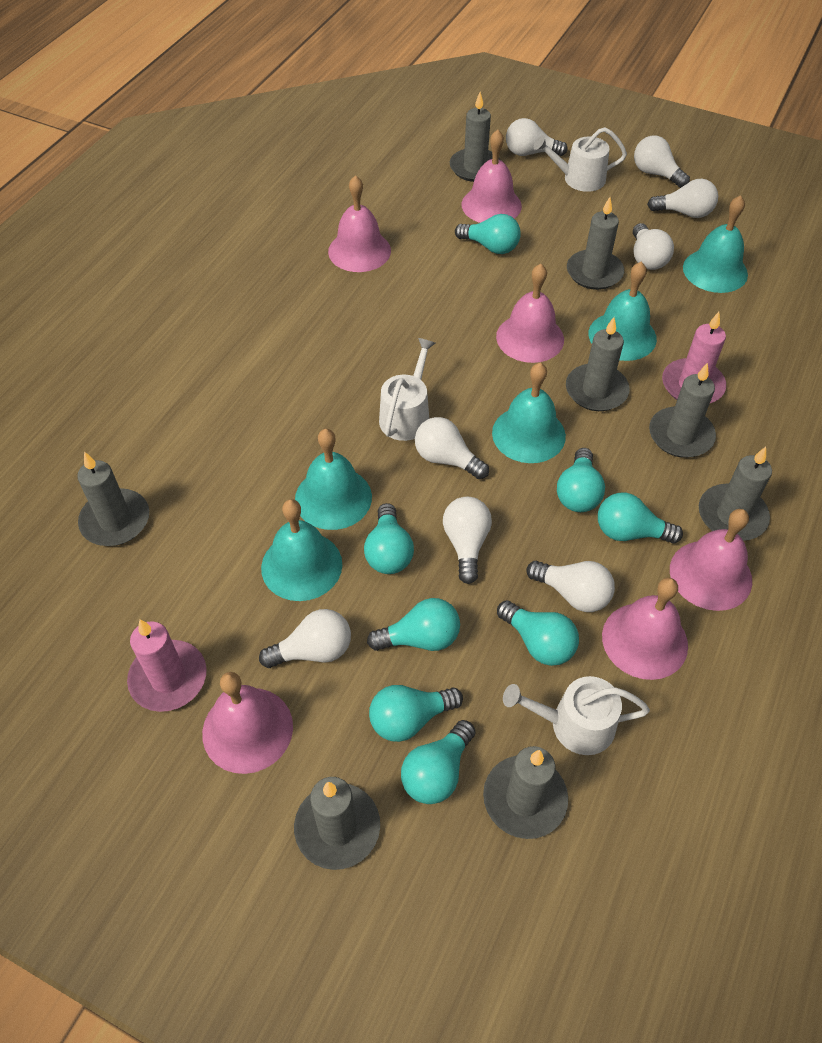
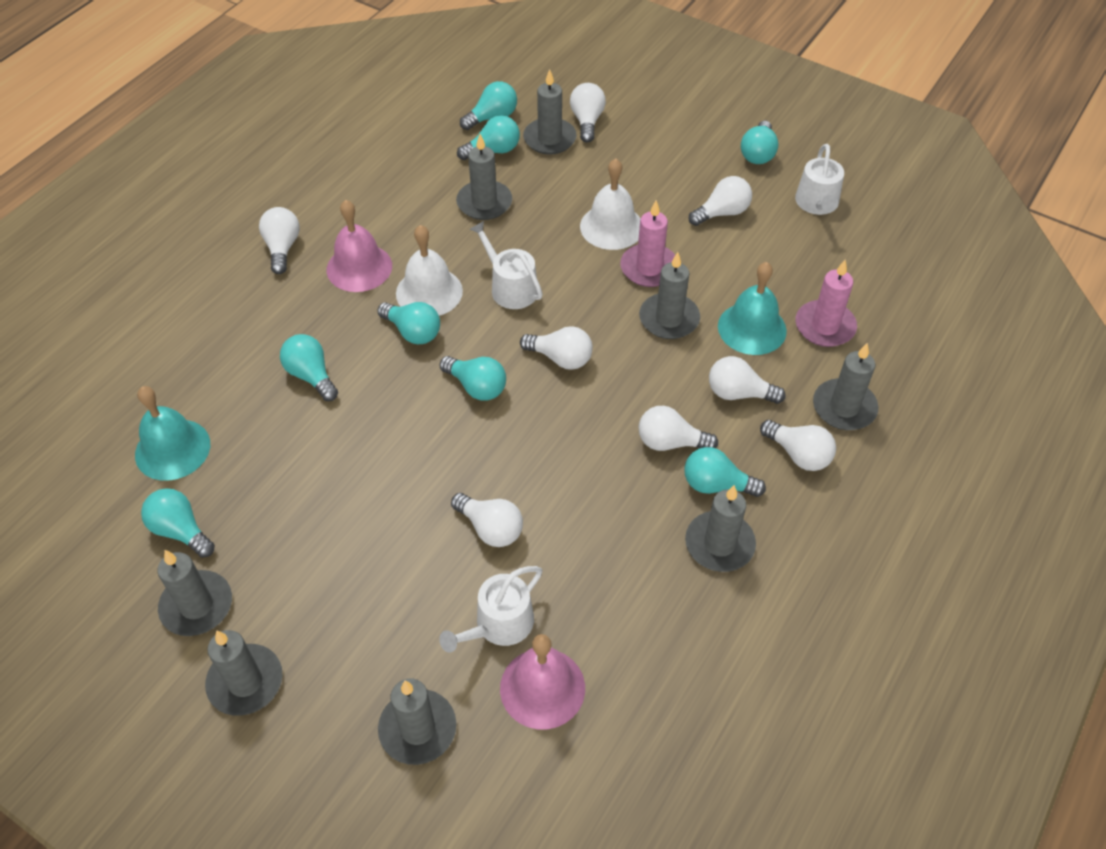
pink bell: [202,672,293,774] [328,175,391,272] [462,130,522,223] [496,264,564,363] [602,578,688,680] [670,509,752,611] = 6 -> [326,200,392,292] [500,634,585,730] = 2
turquoise bell: [261,499,342,601] [295,429,372,530] [492,363,566,463] [589,262,657,361] [683,195,748,293] = 5 -> [135,386,210,481] [718,262,787,355] = 2
white bell: none = 0 -> [396,225,463,316] [580,159,641,250] = 2

